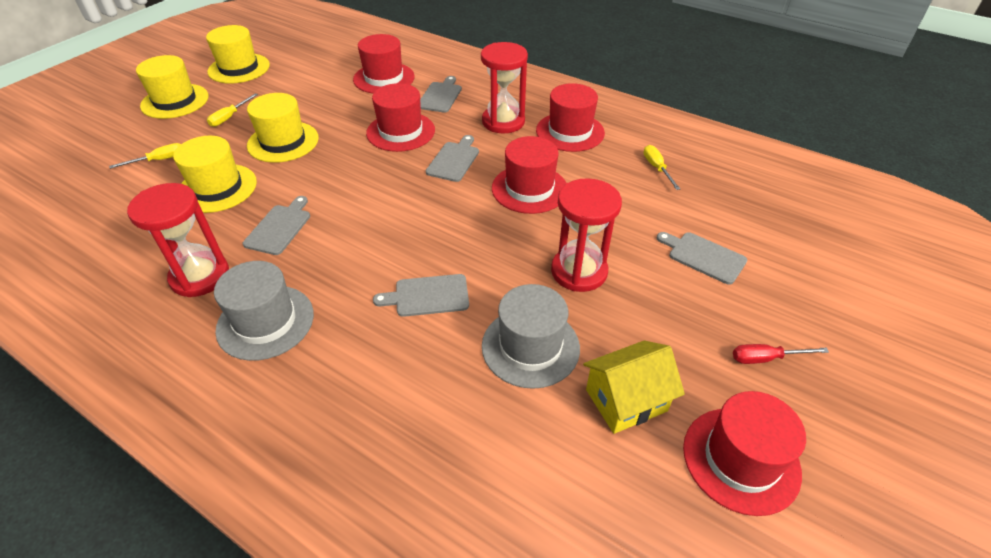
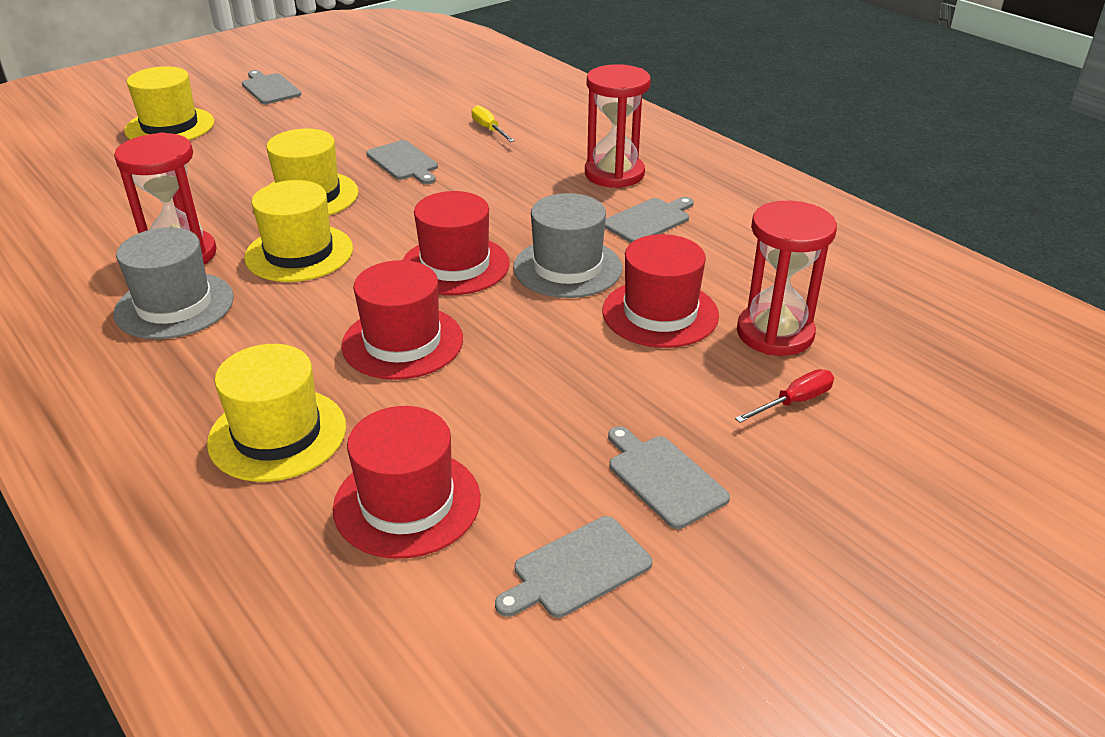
red hat: [353,34,415,94] [366,83,435,152] [492,136,566,214] [536,83,605,152] [683,391,806,516] = 5 -> [333,406,481,559] [341,260,463,380] [403,191,510,295] [603,234,719,348] = 4
yellow house: [583,340,685,434] = 1 -> none = 0
yellow screwdriver: [109,143,181,169] [207,93,258,127] [643,145,680,190] = 3 -> [471,105,515,142] = 1

